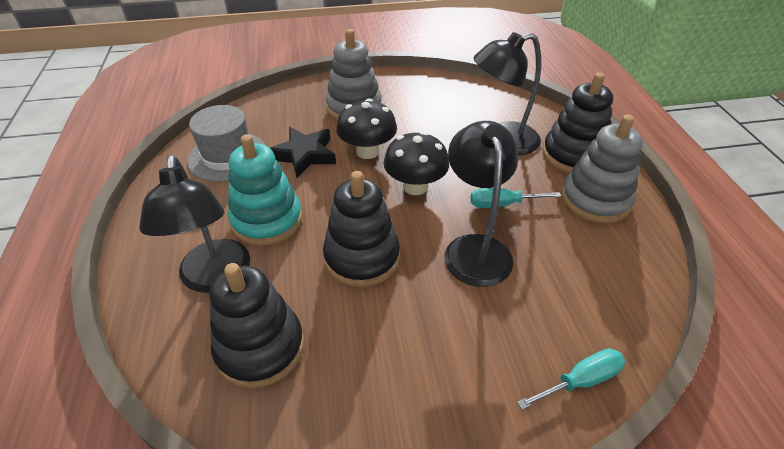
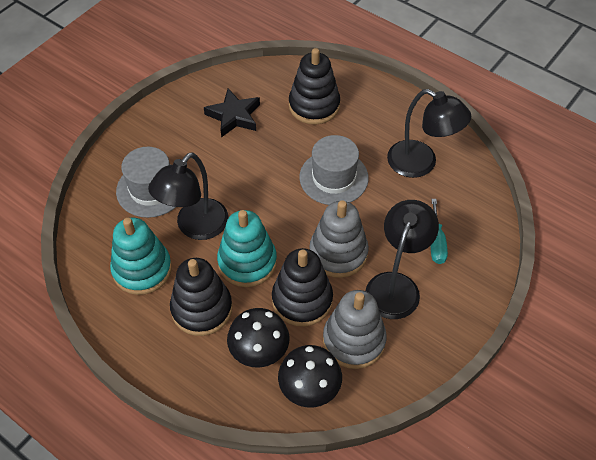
grey hat: [187,105,265,182] = 1 -> [116,147,176,218] [299,135,369,205] = 2
turquoise screwdriver: [471,188,561,208] [517,348,625,410] = 2 -> [431,199,448,264] = 1
turquoise stacking toy: [228,134,302,246] = 1 -> [110,218,172,295] [217,210,277,287] = 2

